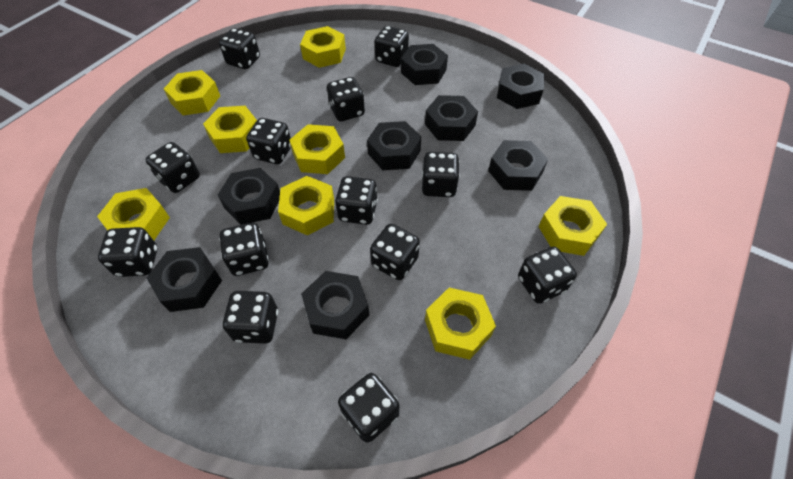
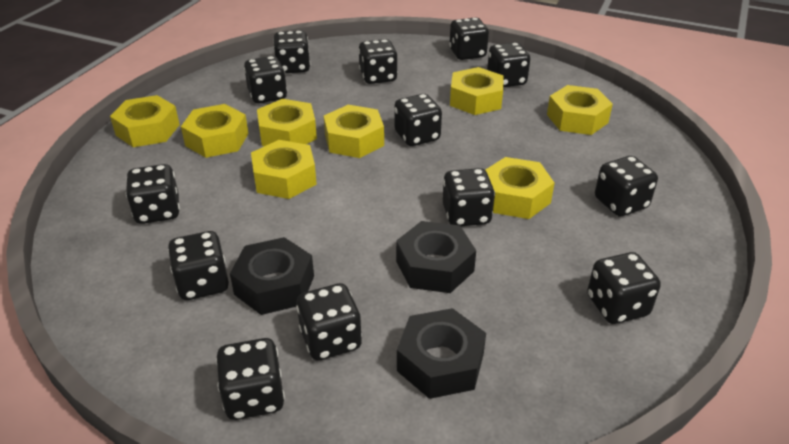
black nut: [146,247,222,312] [218,168,280,225] [301,271,369,339] [367,121,421,170] [401,44,448,85] [425,95,478,141] [488,140,548,191] [497,64,545,109] = 8 -> [230,237,314,315] [396,221,476,293] [397,308,486,399] = 3

